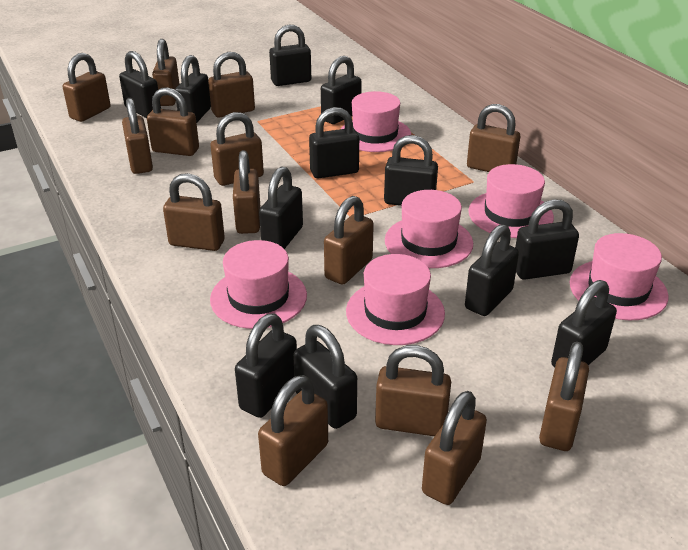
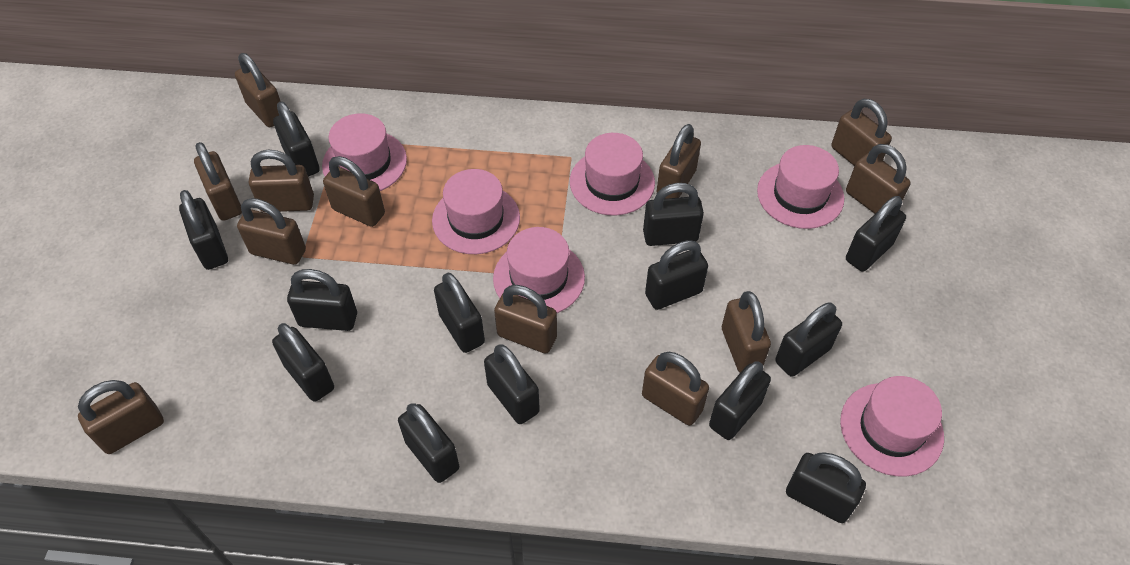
black padlock: [119,51,161,118] [175,55,211,123] [235,313,297,418] [259,166,303,249] [269,25,311,86] [293,325,357,429] [309,107,359,178] [321,56,362,124] [384,135,438,206] [465,224,519,316] [515,199,579,280] [551,280,617,368] = 12 -> [179,190,228,270] [272,323,334,402] [273,102,320,177] [287,269,357,331] [398,403,459,483] [434,273,485,353] [484,344,540,424] [643,183,704,246] [645,240,708,310] [709,361,771,440] [775,303,842,377] [786,452,866,523] [846,196,906,271] = 13
brown padlock: [63,53,111,122] [122,98,153,174] [147,87,199,156] [152,39,179,106] [163,173,225,251] [208,52,255,118] [210,112,264,186] [233,150,260,234] [258,375,328,486] [324,196,374,285] [375,345,451,436] [422,391,487,505] [467,104,520,172] [539,342,589,451] = 14 -> [78,380,164,454] [194,142,242,221] [235,53,281,127] [237,198,306,265] [249,150,314,212] [323,156,385,227] [494,285,557,354] [642,352,709,426] [657,124,701,199] [722,291,771,373] [831,99,892,166] [846,144,911,214] = 12

